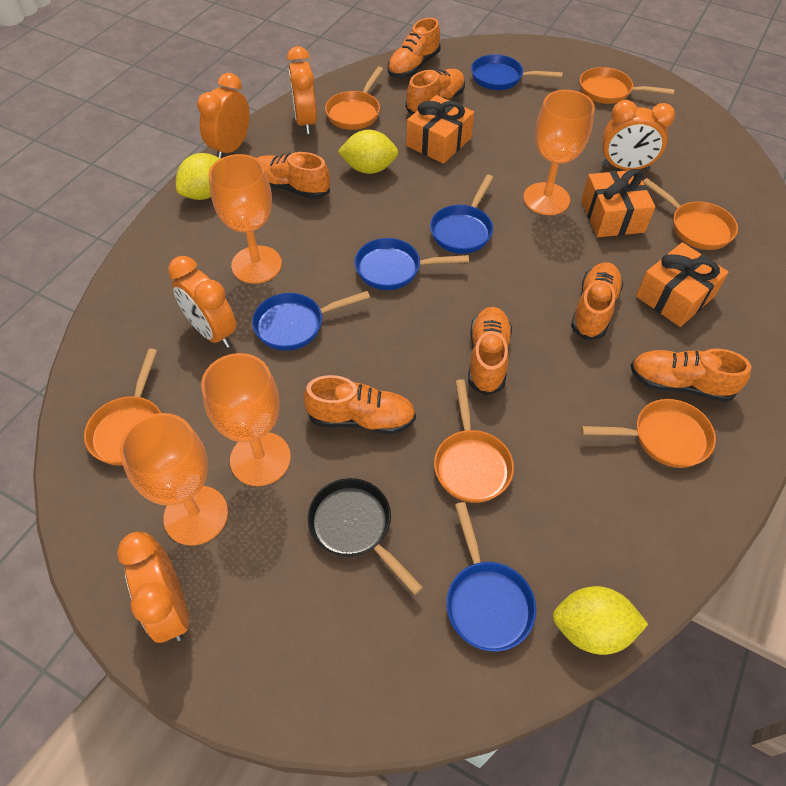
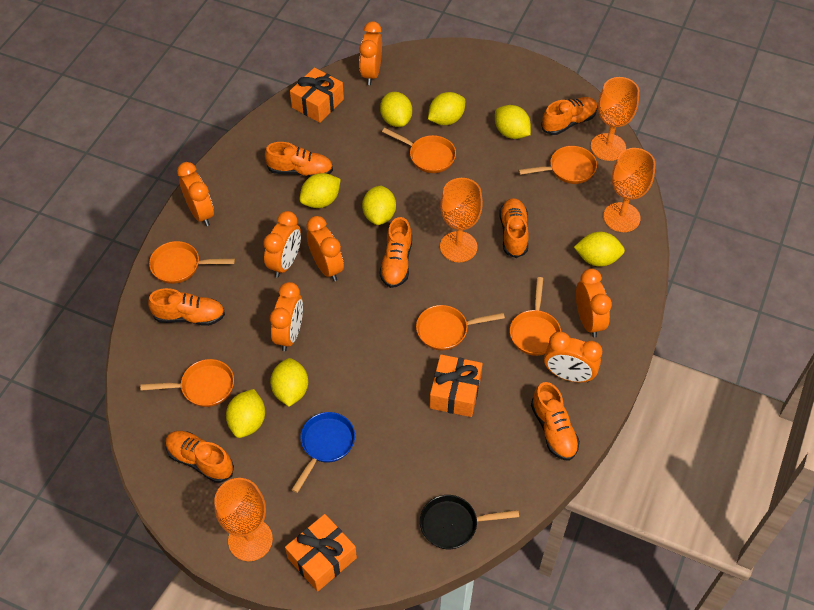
blue pan: [252,291,370,351] [354,238,469,290] [430,175,493,254] [446,502,536,651] [471,54,563,90] = 5 -> [291,412,355,493] = 1
orange clock: [117,532,189,643] [168,256,236,348] [197,73,249,158] [287,46,317,134] [602,100,675,170] = 5 -> [177,162,214,226] [263,211,301,278] [270,282,303,351] [307,216,344,281] [359,21,382,85] [544,332,602,382] [576,269,612,338] = 7
yellow lemon: [176,153,221,200] [338,130,398,174] [553,586,648,655] = 3 -> [226,389,265,438] [270,358,308,407] [299,173,341,208] [362,185,396,225] [380,92,412,127] [428,92,465,125] [495,105,531,139] [574,232,625,267] = 8

